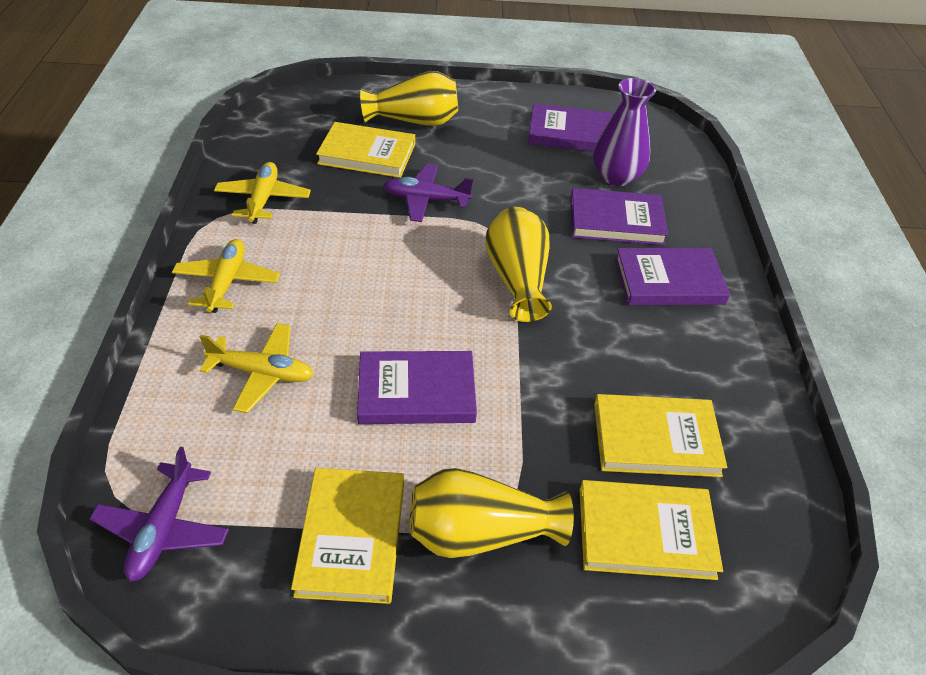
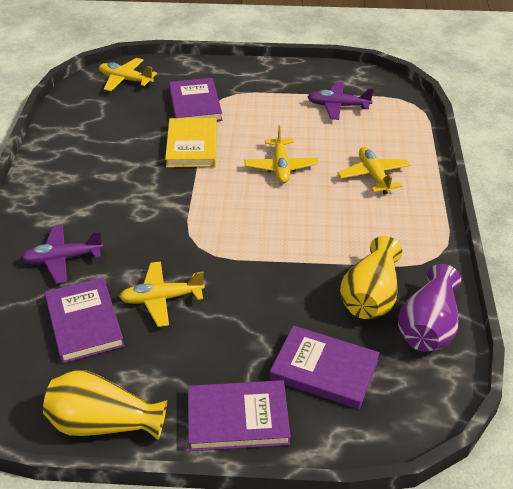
yellow book: [291,468,404,604] [316,122,415,178] [580,480,723,580] [594,394,727,477] = 4 -> [165,118,217,167] = 1
yellow plane: [172,239,280,313] [200,323,313,413] [214,162,311,224] = 3 -> [99,58,157,91] [119,261,205,327] [244,125,319,183] [338,147,410,195] = 4
yellow vase: [360,71,458,126] [410,468,574,558] [485,207,552,322] = 3 -> [43,370,167,440] [340,236,402,319] = 2

